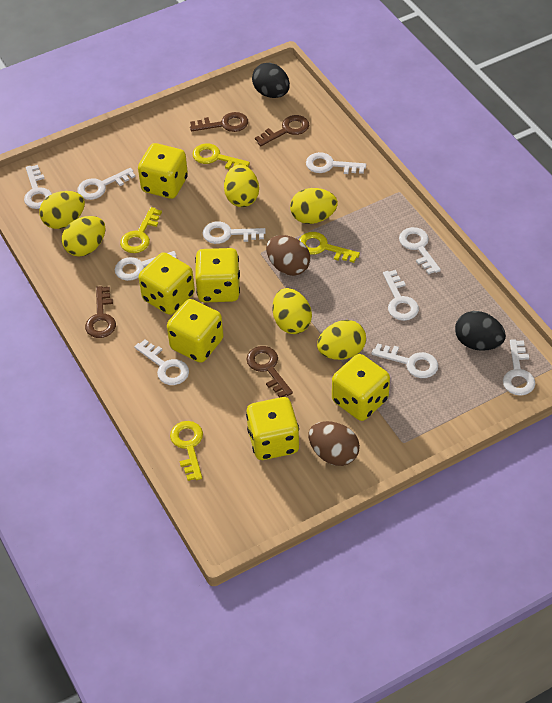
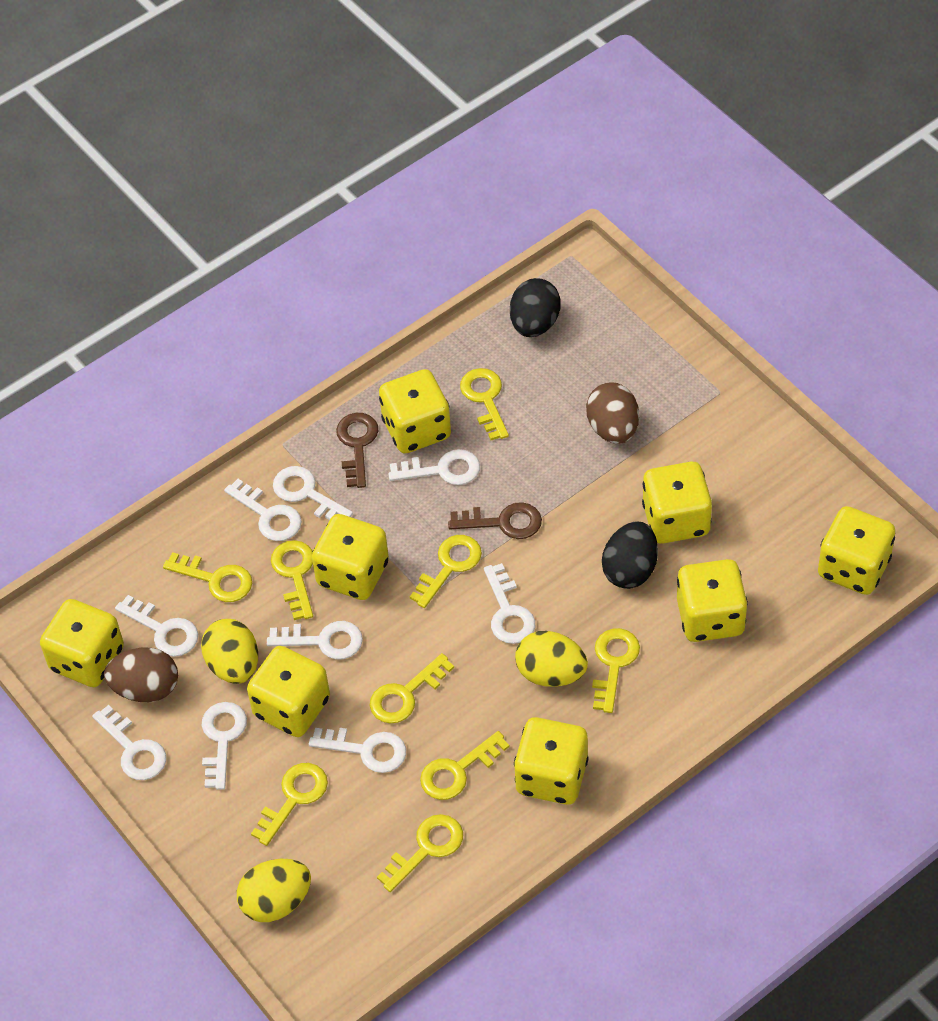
brown key: [85,286,116,338] [190,112,248,132] [246,346,293,398] [255,115,309,146] = 4 -> [336,413,378,488] [448,502,542,539] = 2
white key: [24,165,52,209] [77,168,136,200] [115,251,177,281] [134,339,189,385] [202,221,266,244] [306,152,366,174] [371,343,438,378] [383,270,419,321] [399,227,441,275] [503,339,535,396] = 10 -> [92,705,166,780] [115,595,198,657] [202,702,247,790] [224,479,302,541] [267,621,363,659] [273,466,353,520] [309,728,406,773] [389,449,480,485] [484,563,535,644] = 9
yellow dice: [138,143,188,199] [138,252,195,315] [167,299,224,363] [195,248,240,303] [246,397,299,460] [332,354,390,421] = 6 -> [40,599,124,687] [247,646,330,737] [312,514,389,600] [379,369,451,454] [514,717,589,805] [642,462,712,544] [677,559,748,642] [818,506,896,595] = 8
yellow egg: [39,191,85,229] [62,216,106,257] [224,164,259,207] [273,288,312,334] [290,188,338,224] [317,320,366,360] = 6 -> [201,619,258,684] [237,859,311,922] [515,631,588,687] = 3
yellow key: [120,207,162,253] [170,421,203,481] [192,144,250,169] [299,232,360,263] = 4 -> [163,552,252,602] [251,763,328,846] [271,540,313,620] [370,653,454,724] [377,814,463,892] [410,535,482,608] [420,731,510,800] [460,368,509,440] [592,628,640,713] = 9

